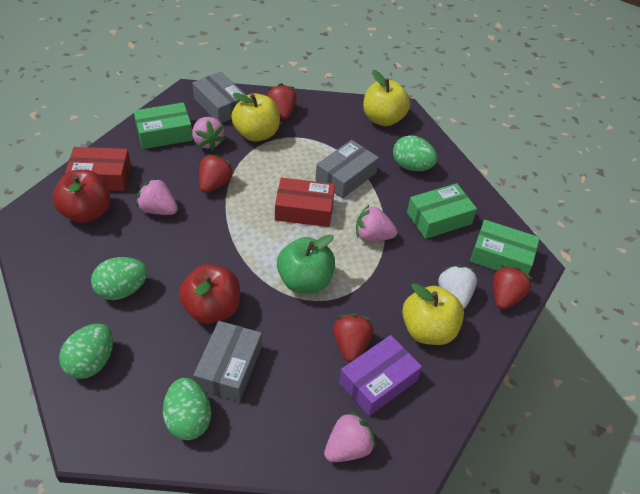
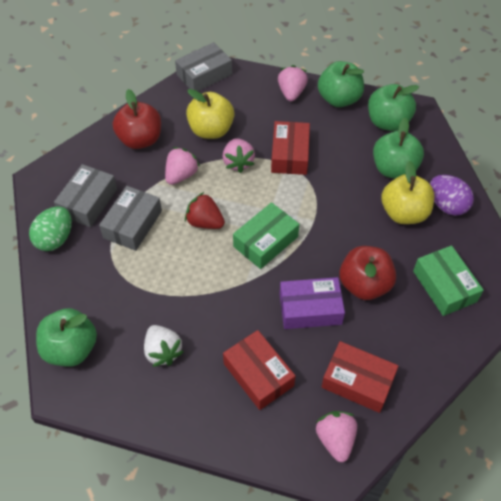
green apple: [277,234,335,293] = 1 -> [36,308,97,366] [318,61,364,107] [368,84,419,131] [373,117,424,179] = 4
green box: [134,102,193,149] [407,183,477,239] [470,220,540,275] = 3 -> [233,202,299,269] [413,245,484,316] = 2
green egg: [59,324,113,379] [91,257,147,300] [163,378,211,440] [393,135,437,171] = 4 -> [29,206,72,251] = 1
purple egg: none = 0 -> [430,175,474,216] = 1
red box: [65,147,131,191] [275,178,335,227] = 2 -> [223,330,295,410] [271,121,310,175] [322,341,399,413] = 3
red strawberry: [199,154,234,193] [267,83,297,120] [333,314,373,362] [493,265,532,310] = 4 -> [185,192,225,229] = 1
yellow apple: [231,93,280,142] [363,70,410,126] [402,283,464,345] = 3 -> [186,89,234,139] [381,161,434,224] = 2

